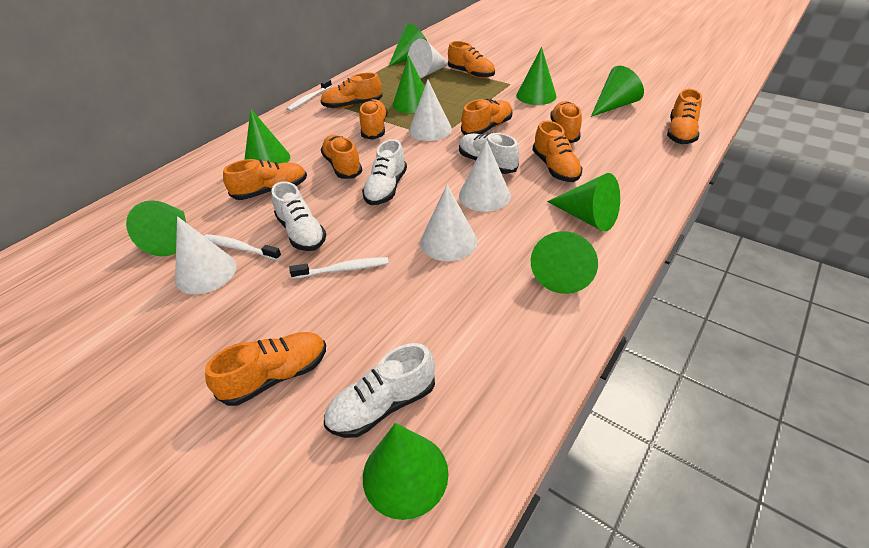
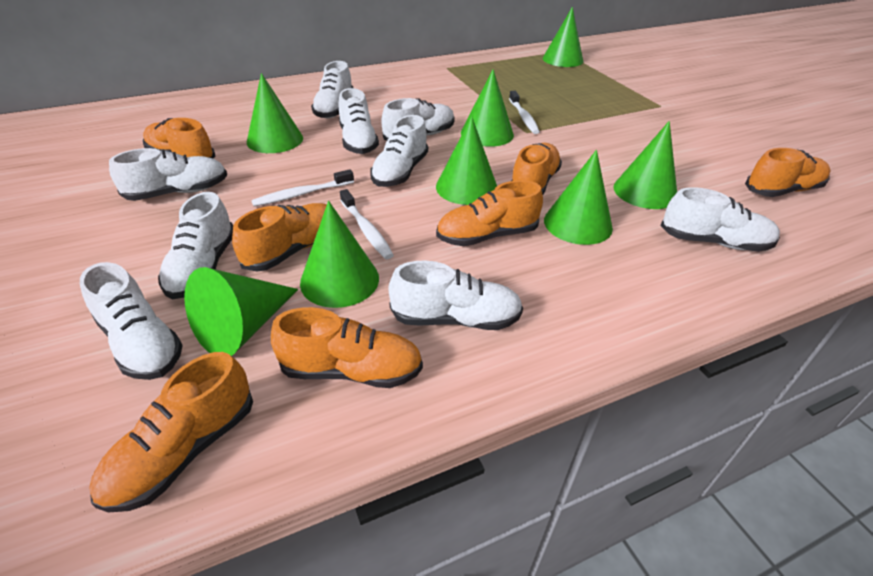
green cone: [126,200,186,257] [244,109,290,164] [363,423,449,520] [389,23,428,66] [393,56,425,113] [516,47,557,105] [531,231,598,294] [547,173,620,232] [591,66,644,117] = 9 -> [184,267,298,356] [247,73,303,153] [300,201,379,308] [436,116,497,205] [461,70,514,147] [543,7,583,67] [544,150,613,245] [614,121,677,209] = 8
orange shoe: [205,332,326,406] [223,159,307,200] [321,73,383,109] [321,135,362,179] [359,99,387,140] [448,41,495,78] [461,99,512,135] [532,121,582,182] [550,101,582,143] [667,89,702,144] = 10 -> [89,352,253,513] [143,118,215,159] [232,203,327,272] [271,307,423,388] [436,180,543,246] [512,143,562,194] [745,148,831,197] = 7
white cone: [175,216,237,294] [407,39,448,78] [409,79,452,141] [420,185,477,261] [459,140,511,212] = 5 -> none = 0
white shoe: [271,182,326,251] [324,343,435,438] [362,139,407,205] [459,133,519,174] = 4 -> [80,262,183,380] [109,148,227,201] [158,192,233,299] [311,61,353,118] [339,88,379,154] [370,115,428,187] [381,98,455,141] [389,260,523,330] [660,187,780,252] = 9

